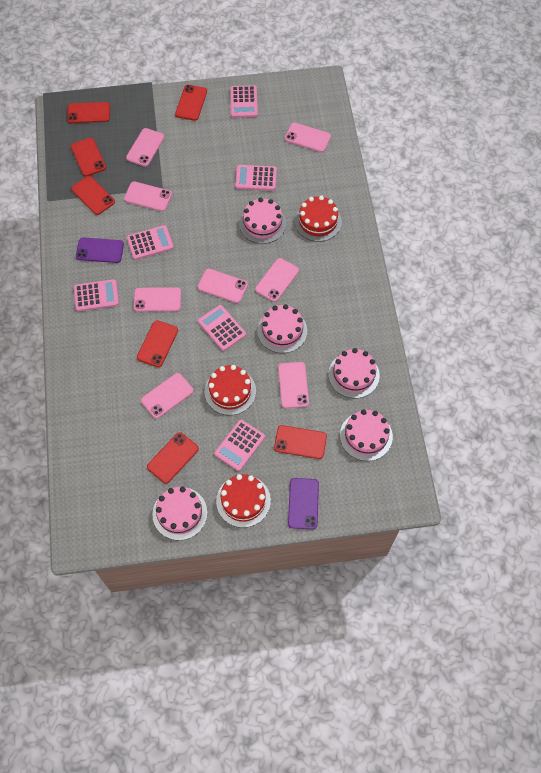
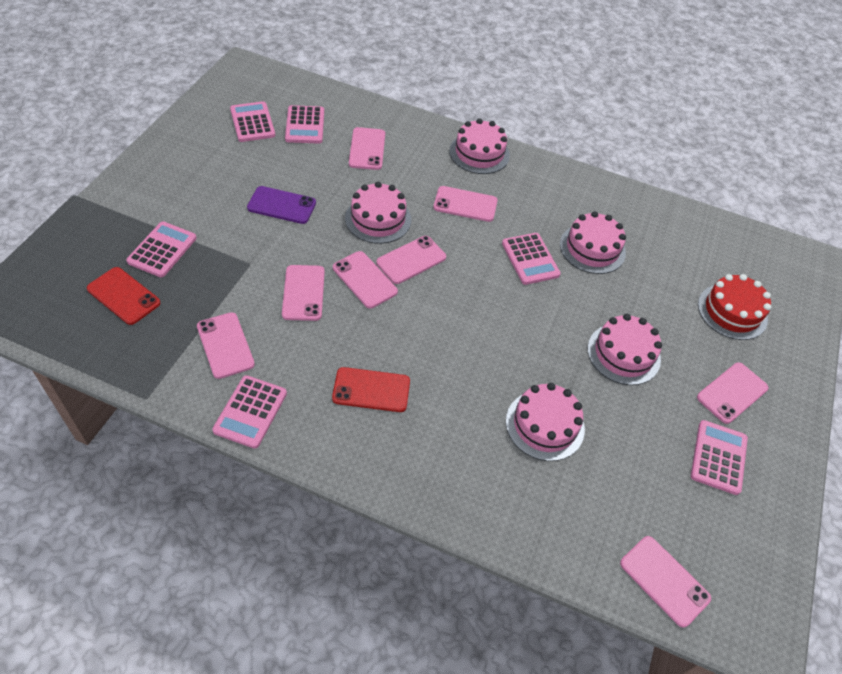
purple phone: [76,237,124,263] [288,478,319,529] = 2 -> [247,186,316,224] = 1
red cake: [204,365,256,415] [216,474,271,528] [295,195,342,242] = 3 -> [698,274,771,340] = 1
red phone: [67,102,110,123] [71,138,106,176] [71,176,115,215] [137,320,178,367] [147,432,199,484] [175,85,207,121] [274,425,327,459] = 7 -> [87,267,160,325] [332,367,410,412] = 2

